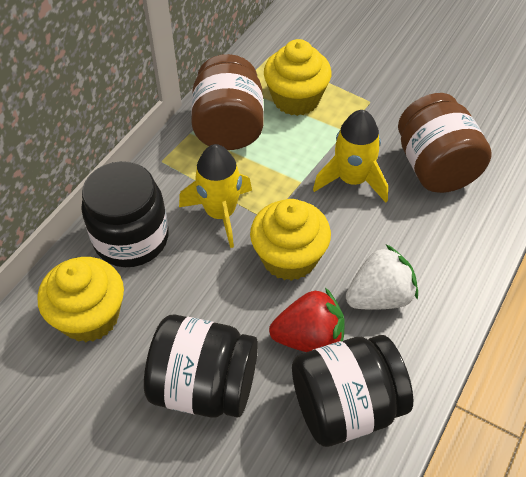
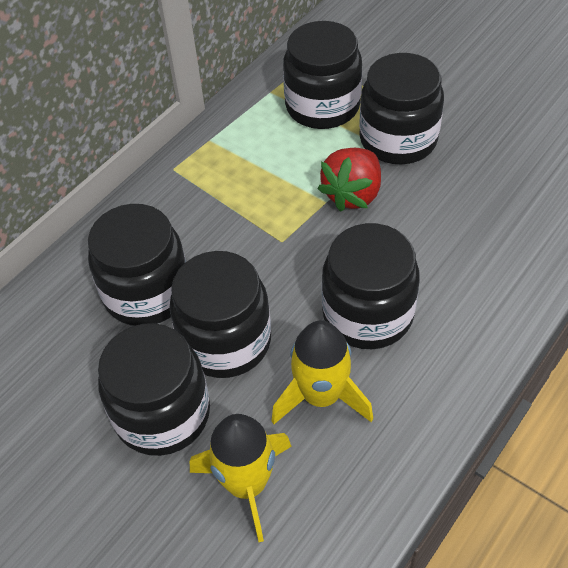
black jar: [81,161,169,267] [144,314,258,418] [292,335,414,447] = 3 -> [88,204,186,326] [98,323,210,456] [169,251,271,378] [283,21,362,129] [322,223,420,349] [359,53,444,164] = 6
brown jar: [191,54,264,150] [398,93,492,193] = 2 -> none = 0
white strawberry: [346,244,418,310] = 1 -> none = 0
yellow cupcake: [38,257,124,342] [250,199,331,281] [264,39,332,116] = 3 -> none = 0

